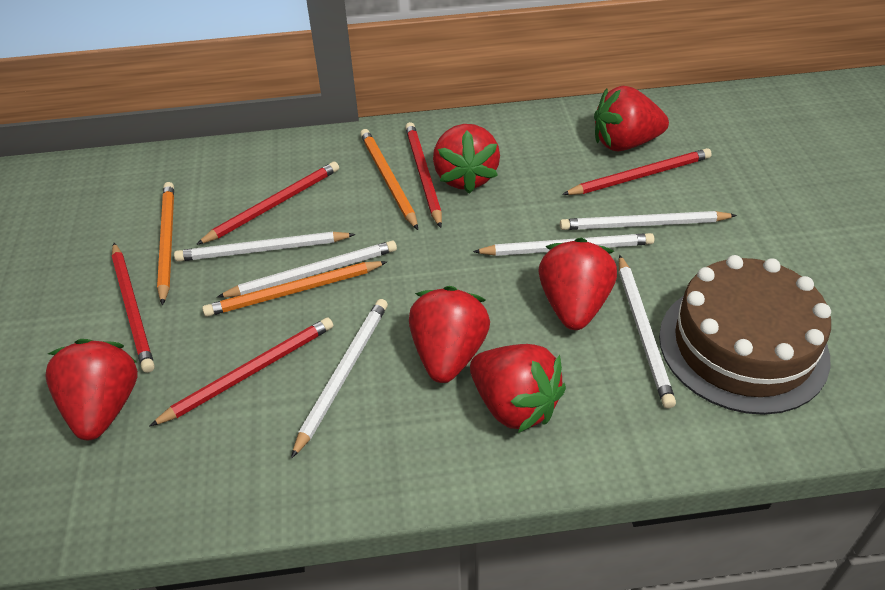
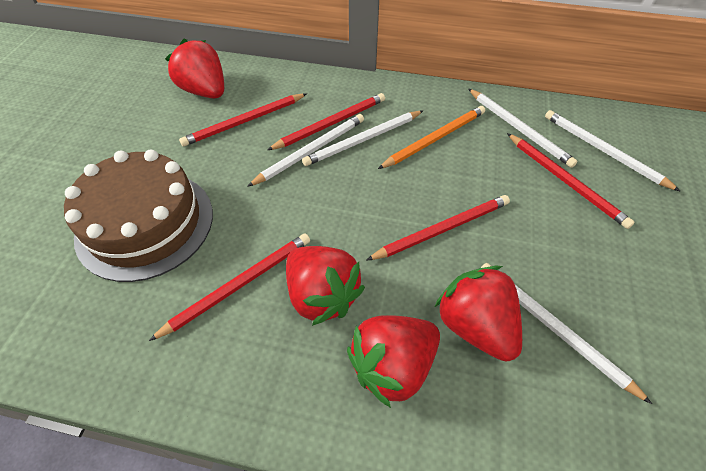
orange pencil: [157,182,174,305] [202,261,387,317] [360,129,418,230] = 3 -> [378,106,485,169] = 1
red strawberry: [45,339,138,440] [409,286,490,383] [433,124,500,194] [470,344,566,433] [538,238,617,330] [594,86,669,152] = 6 -> [165,39,224,98] [286,246,365,326] [347,315,440,408] [435,266,522,362] = 4
white pencil: [174,232,355,262] [217,240,397,298] [291,299,388,458] [473,233,654,256] [560,211,737,230] [619,255,676,408] = 6 -> [247,114,364,187] [302,111,423,166] [468,89,578,168] [481,263,652,404] [545,110,681,192] = 5

